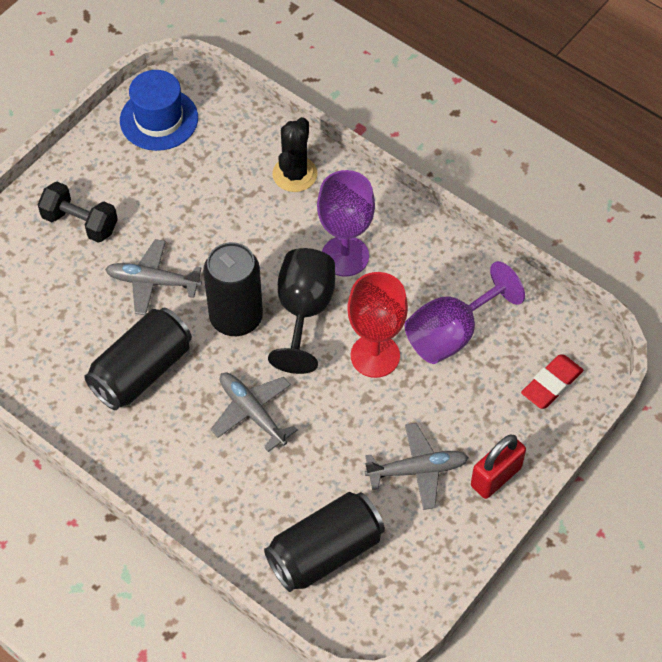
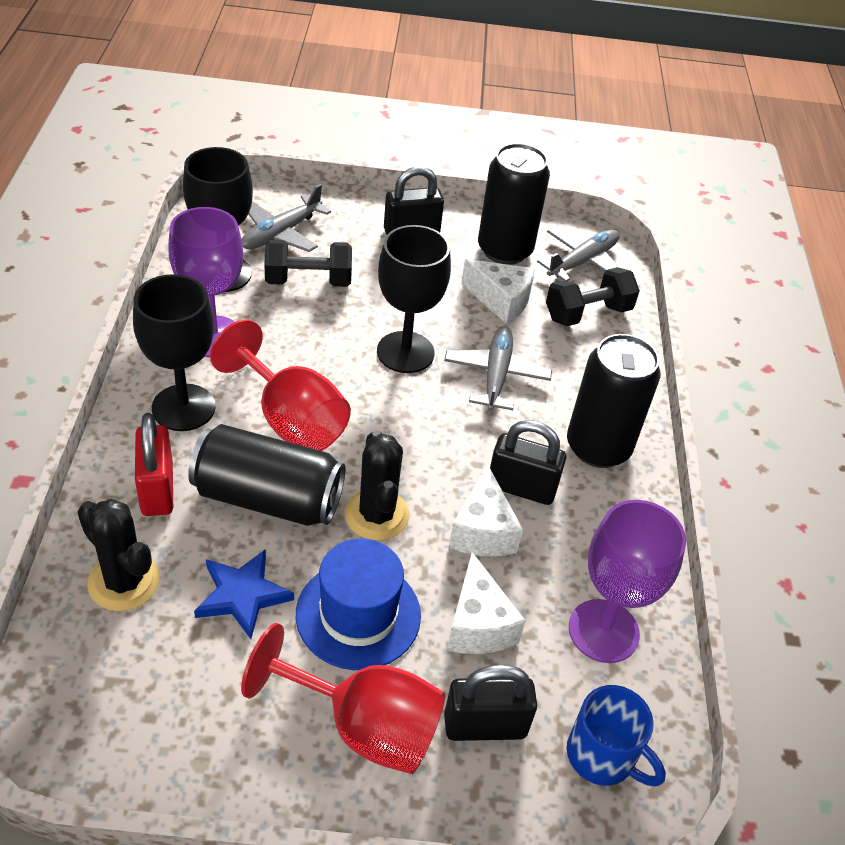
black cactus: [272,117,318,192] = 1 -> [77,499,160,611] [345,430,410,541] = 2
black dumbbell: [38,182,118,243] = 1 -> [264,240,352,287] [546,267,640,326] = 2
black goblet: [268,248,335,374] = 1 -> [133,274,215,431] [183,147,253,292] [377,225,451,373] = 3
black padlock: none = 0 -> [384,166,444,235] [444,664,537,741] [490,420,566,505] = 3
blue mug: none = 0 -> [567,685,666,786] = 1
blue star: none = 0 -> [194,549,294,639] = 1
red eraser: [521,354,583,409] = 1 -> none = 0
red goblet: [347,272,408,378] = 1 -> [210,320,351,451] [241,623,445,774] = 2
white cheese: none = 0 -> [447,552,526,654] [448,464,523,556] [461,259,535,324] = 3

